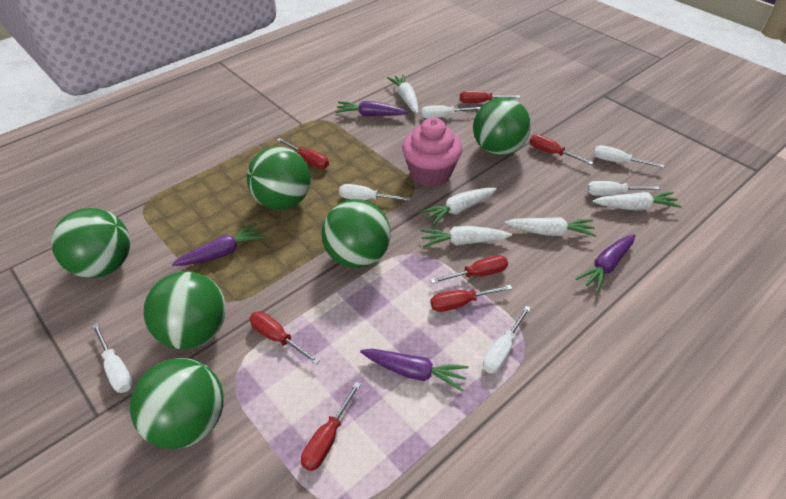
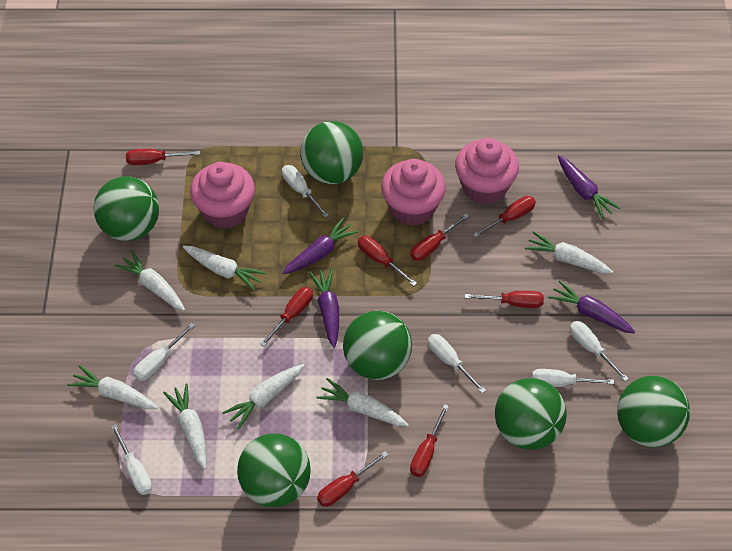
pink cupcake: [402,118,462,187] = 1 -> [190,162,255,229] [381,159,446,226] [455,138,519,205] = 3
red screwdriver: [250,311,320,365] [277,138,329,169] [301,382,361,471] [430,255,508,284] [430,285,513,312] [460,91,520,103] [530,135,593,165] = 7 -> [126,149,200,165] [260,287,313,347] [317,451,388,507] [358,236,417,286] [410,214,469,261] [410,404,449,477] [465,291,544,308] [473,196,536,238] = 8
white carrot: [387,74,419,114] [420,188,497,226] [421,226,512,247] [504,217,596,237] [592,192,682,210] = 5 -> [67,365,158,409] [115,251,185,311] [163,383,207,469] [183,246,266,291] [222,364,305,430] [316,378,409,427] [525,231,613,274] = 7

